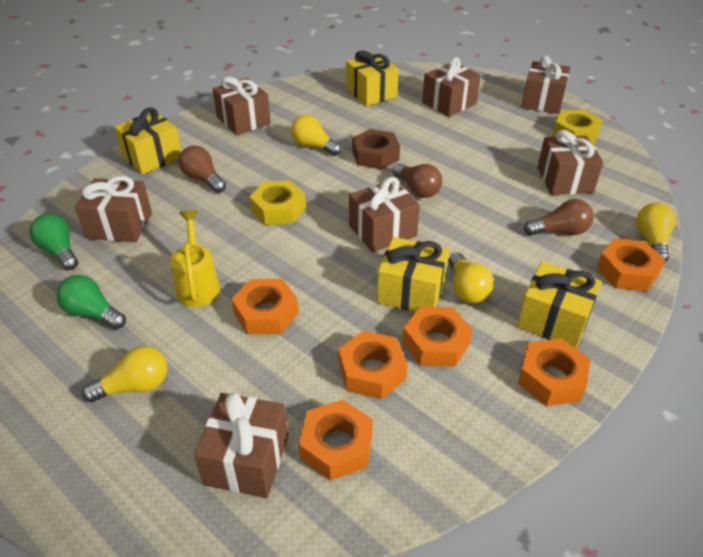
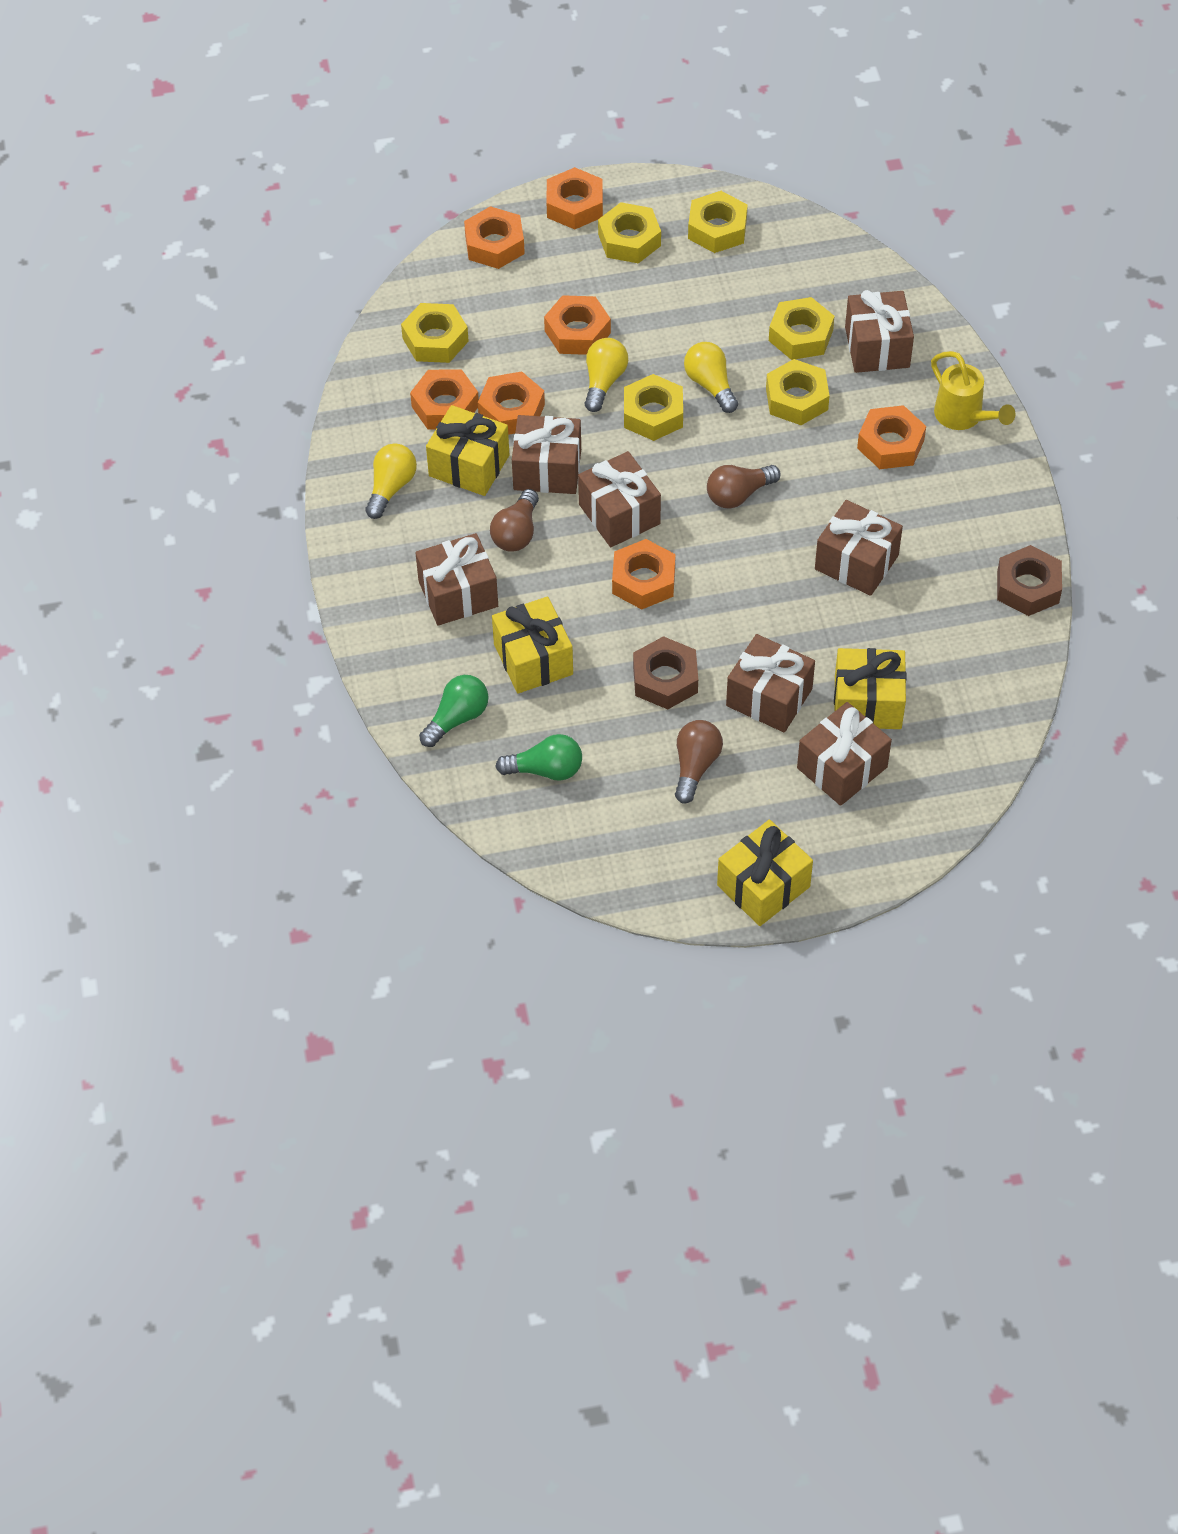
brown nut: [352,129,400,170] = 1 -> [633,636,698,709] [997,545,1062,616] = 2
orange nut: [231,279,298,335] [299,399,373,481] [338,331,408,399] [402,307,473,367] [518,338,591,406] [597,238,665,292] = 6 -> [410,369,479,430] [464,206,525,269] [478,371,545,435] [544,295,611,355] [546,167,603,229] [612,539,676,609] [857,405,926,469] = 7
yellow light bulb: [82,346,167,402] [291,115,341,156] [449,252,494,303] [636,203,676,262] = 4 -> [366,443,417,519] [585,338,628,412] [684,342,738,413] = 3
yellow nut: [249,180,306,225] [553,110,602,145] = 2 -> [401,303,469,363] [598,202,661,263] [624,374,683,441] [688,191,748,253] [766,359,830,425] [769,297,835,360] = 6

